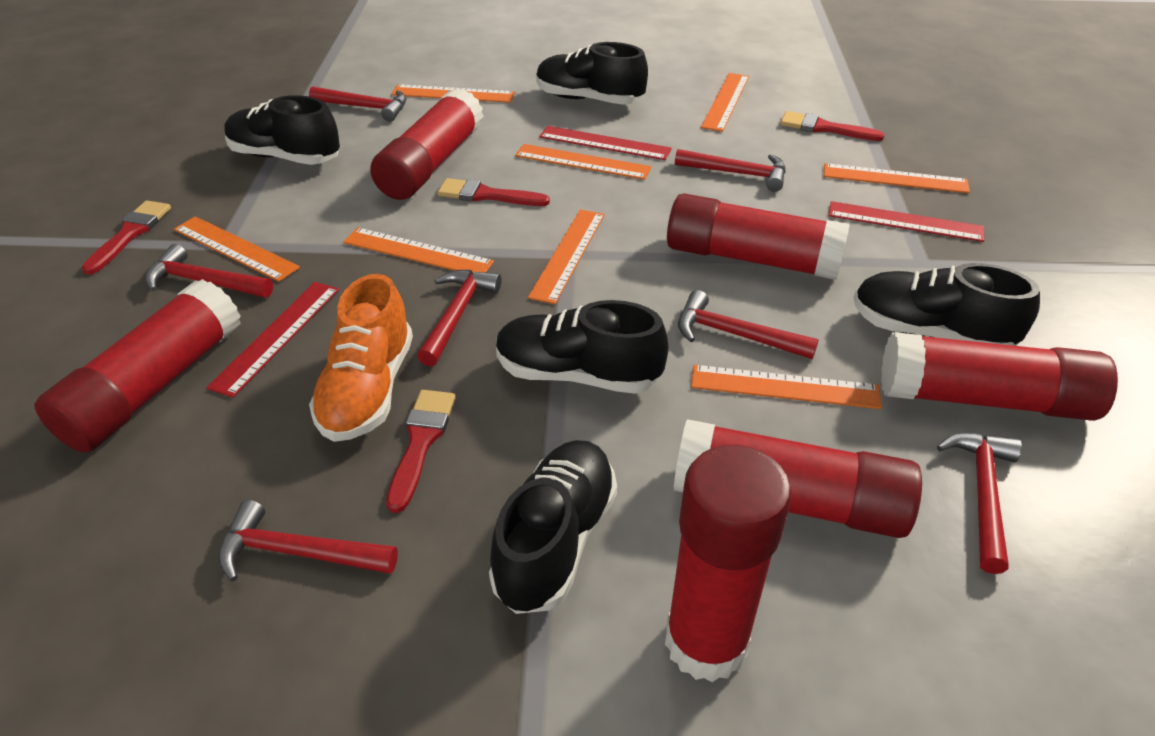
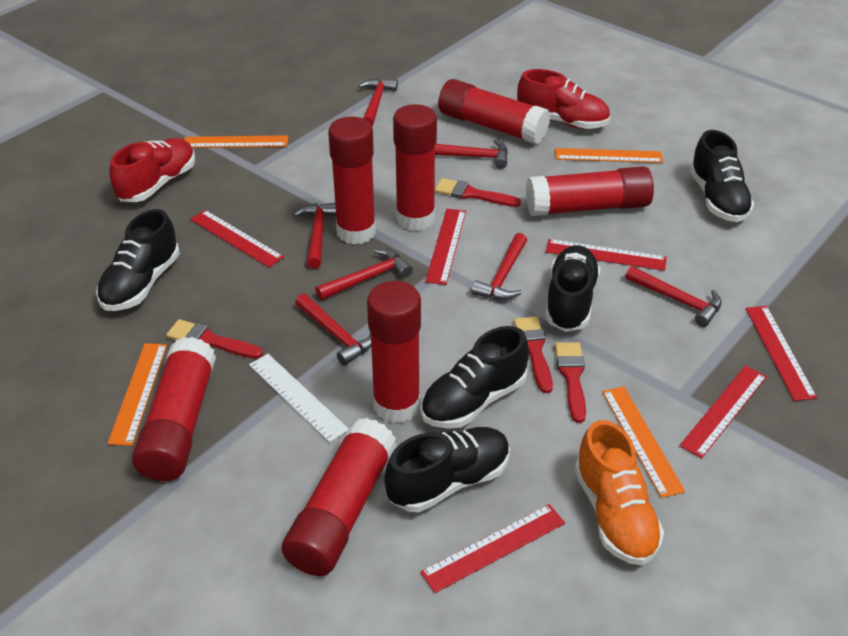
orange ruler: [174,216,300,282] [343,227,494,273] [391,84,515,103] [515,144,652,180] [528,209,605,304] [691,365,882,409] [701,73,749,132] [824,163,970,193] = 8 -> [107,343,167,446] [184,135,288,148] [555,148,663,163] [602,386,685,498] = 4
red glue stick: [34,279,241,453] [370,88,484,200] [665,445,792,682] [667,193,850,280] [674,419,922,538] [881,332,1118,421] = 6 -> [132,337,216,481] [282,418,397,576] [328,117,376,244] [367,281,421,423] [393,104,437,231] [438,79,550,144] [526,166,654,216] = 7
red ruler: [206,282,339,398] [539,126,672,160] [828,201,984,242] = 3 -> [190,210,284,267] [420,504,565,593] [425,209,466,285] [546,239,667,271] [680,366,767,458] [746,306,817,401] = 6
red shoe: none = 0 -> [109,138,195,202] [517,69,610,129] = 2
white ruler: none = 0 -> [249,354,349,442] = 1

